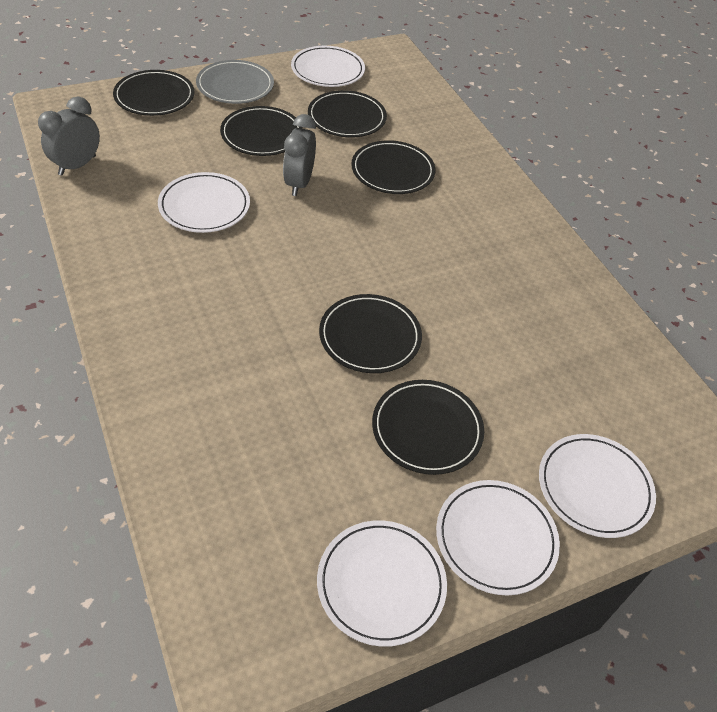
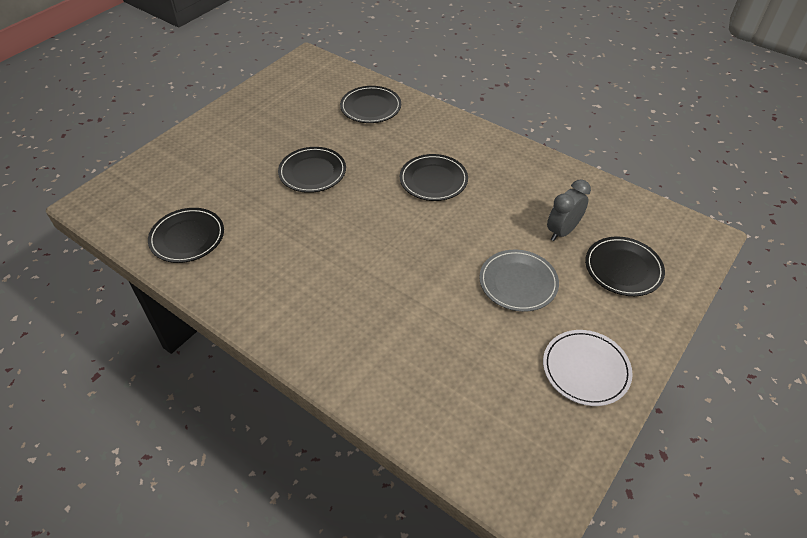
black plate: [113,70,195,116] [220,106,303,156] [308,90,387,137] [319,294,422,373] [351,140,436,194] [372,380,484,475] = 6 -> [148,208,224,263] [278,147,346,193] [340,86,401,123] [400,154,468,201] [585,236,665,296] = 5
grey clock: [38,97,100,176] [283,114,316,196] = 2 -> [547,179,591,241] = 1
white plate: [158,172,250,233] [291,46,365,87] [317,520,447,647] [436,480,560,596] [539,434,656,538] = 5 -> [543,330,633,406] = 1

